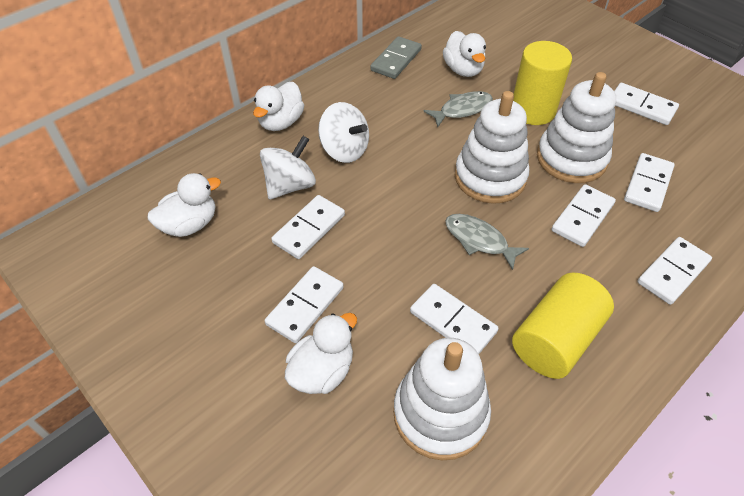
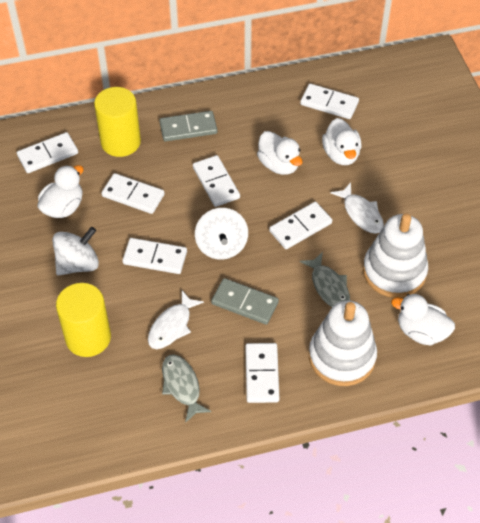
grey domino: [370,36,422,79] = 1 -> [159,111,217,142] [211,278,279,325] = 2
white fish: none = 0 -> [148,291,204,349] [331,183,384,234] = 2
white stacking toy: [393,338,491,460] [455,91,530,204] [537,72,616,183] = 3 -> [309,300,377,386] [363,213,428,298] = 2

